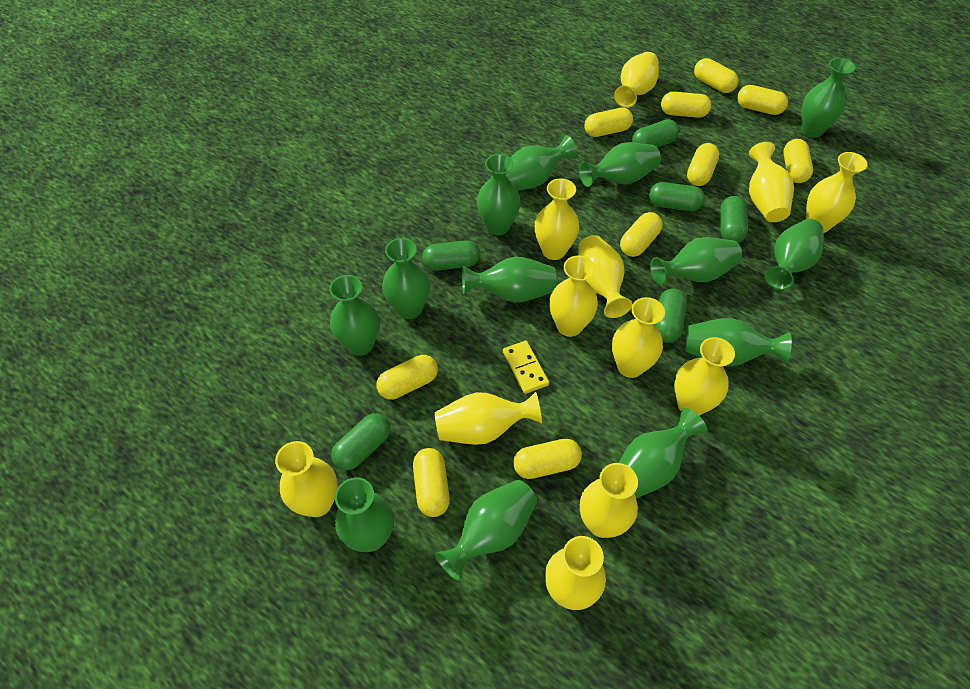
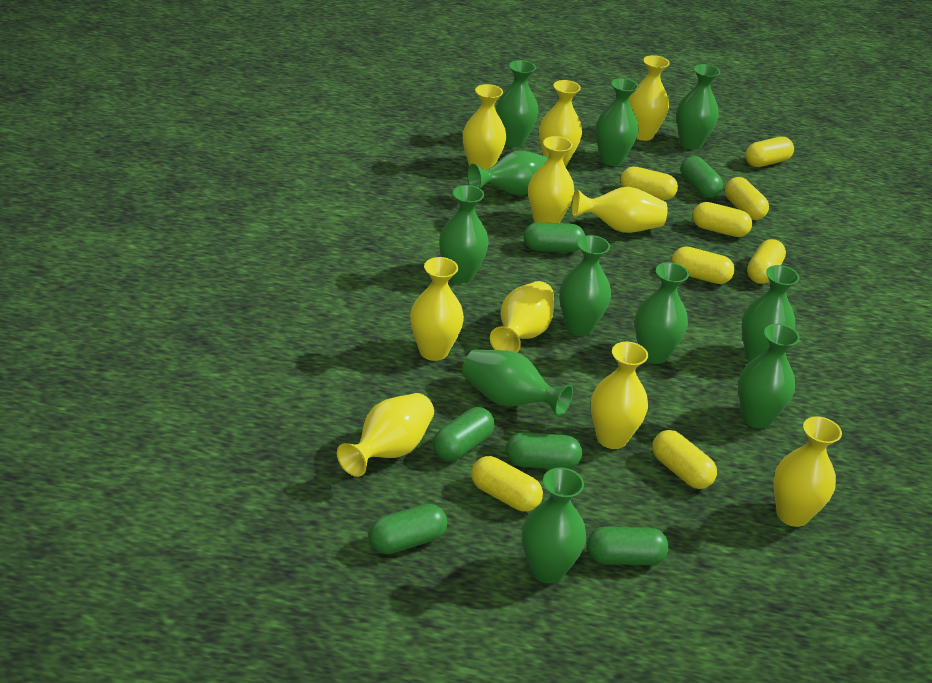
green vase: [329,275,380,356] [335,477,394,552] [382,238,430,319] [435,480,537,581] [462,257,556,303] [477,154,520,235] [506,135,578,190] [579,142,661,187] [619,408,707,499] [650,237,742,285] [685,318,792,367] [765,219,824,290] [801,58,856,138] = 13 -> [439,185,489,283] [462,350,573,417] [467,151,549,196] [496,60,538,147] [522,468,586,584] [559,235,611,336] [595,78,639,166] [635,262,689,364] [676,64,720,150] [738,324,800,428] [742,265,800,362] = 11
yellow capsule: [376,355,438,400] [413,448,450,517] [513,439,582,479] [584,108,633,137] [620,212,663,257] [661,92,712,118] [687,143,720,186] [694,58,739,93] [737,85,788,115] [783,139,813,183] = 10 -> [471,456,543,512] [620,166,678,200] [652,430,717,489] [672,246,735,284] [693,202,752,237] [725,177,769,220] [745,137,794,167] [747,239,786,284] = 8
yellow domino: [503,341,549,394] = 1 -> none = 0
yellow vase: [275,441,338,517] [435,392,542,445] [535,178,579,260] [545,536,606,610] [549,256,598,337] [578,235,632,318] [580,463,638,538] [612,297,665,378] [614,52,659,108] [674,337,735,415] [749,142,794,222] [806,152,868,233] = 12 -> [337,393,434,477] [410,257,464,361] [463,84,506,170] [490,281,554,353] [528,136,574,223] [539,80,582,167] [572,187,668,233] [591,342,648,449] [629,55,670,141] [774,416,842,527] = 10

